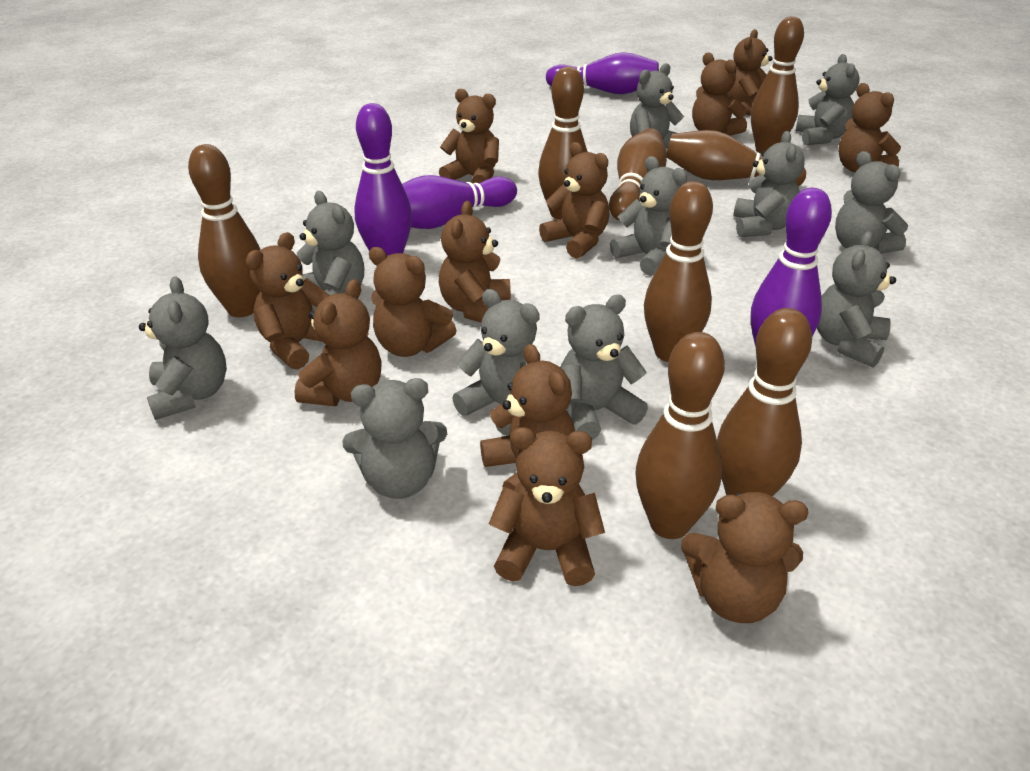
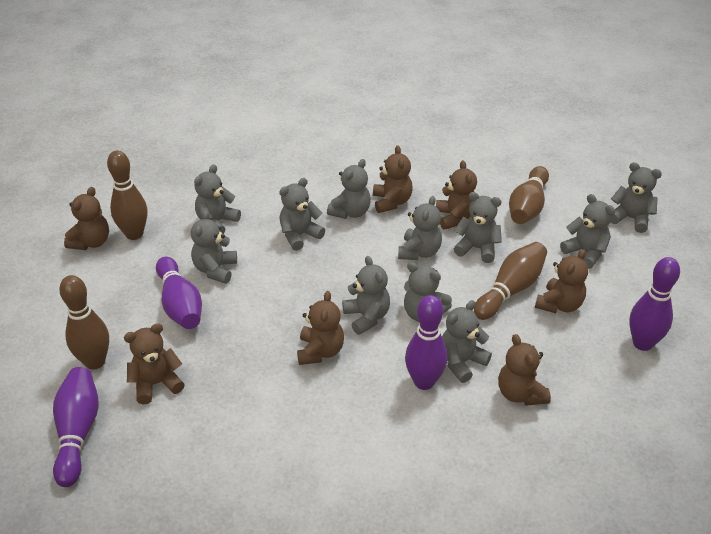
brown bowling pin: [188,144,260,317] [538,67,588,219] [609,128,667,220] [635,332,725,539] [644,181,713,362] [667,130,806,186] [717,308,812,497] [751,16,804,154] = 8 -> [59,275,109,370] [107,151,147,240] [474,242,547,320] [509,166,549,224] = 4
brown teddy bear: [246,232,330,370] [294,279,382,406] [369,247,457,357] [439,89,499,184] [439,201,511,322] [480,344,575,491] [489,427,605,586] [539,142,610,259] [681,492,809,623] [692,53,747,136] [727,29,773,116] [838,83,901,172] = 12 -> [64,187,109,250] [124,323,185,405] [297,291,344,365] [373,145,413,213] [436,160,477,230] [498,334,551,406] [535,249,588,313] = 7

